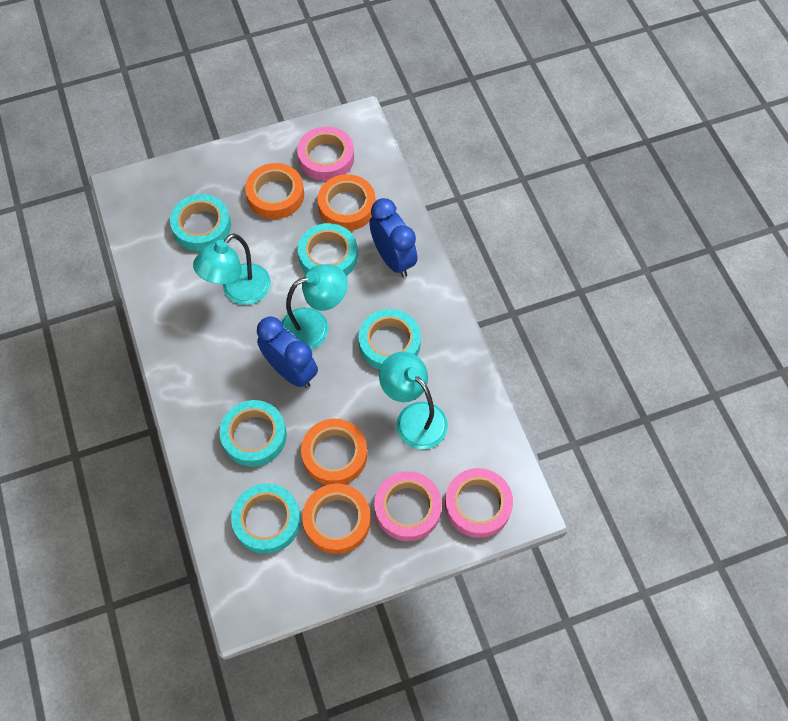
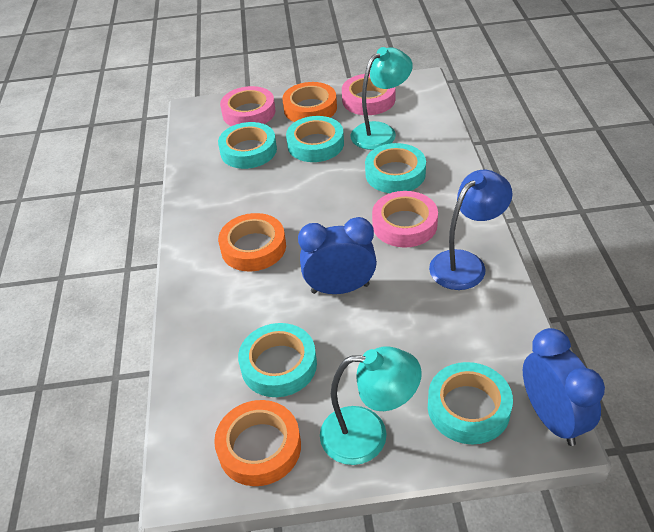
blue lamp: none = 0 -> [429,170,513,290] = 1
orange tape: [245,163,304,219] [301,418,367,485] [302,484,371,554] [318,174,376,231] = 4 -> [214,400,301,486] [218,213,286,271] [282,82,337,122] = 3
turquoise lamp: [193,233,271,305] [282,264,348,350] [379,351,448,449] = 3 -> [320,347,422,465] [350,47,413,150] = 2

